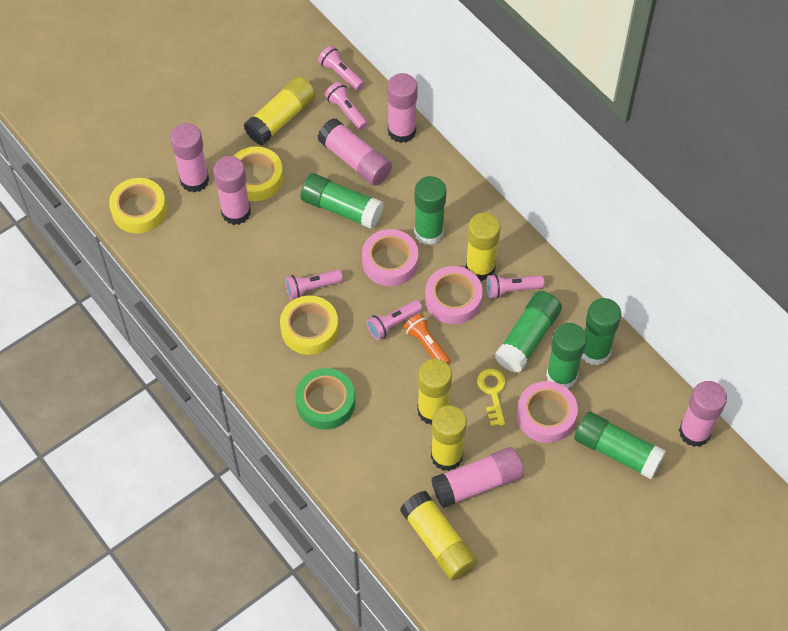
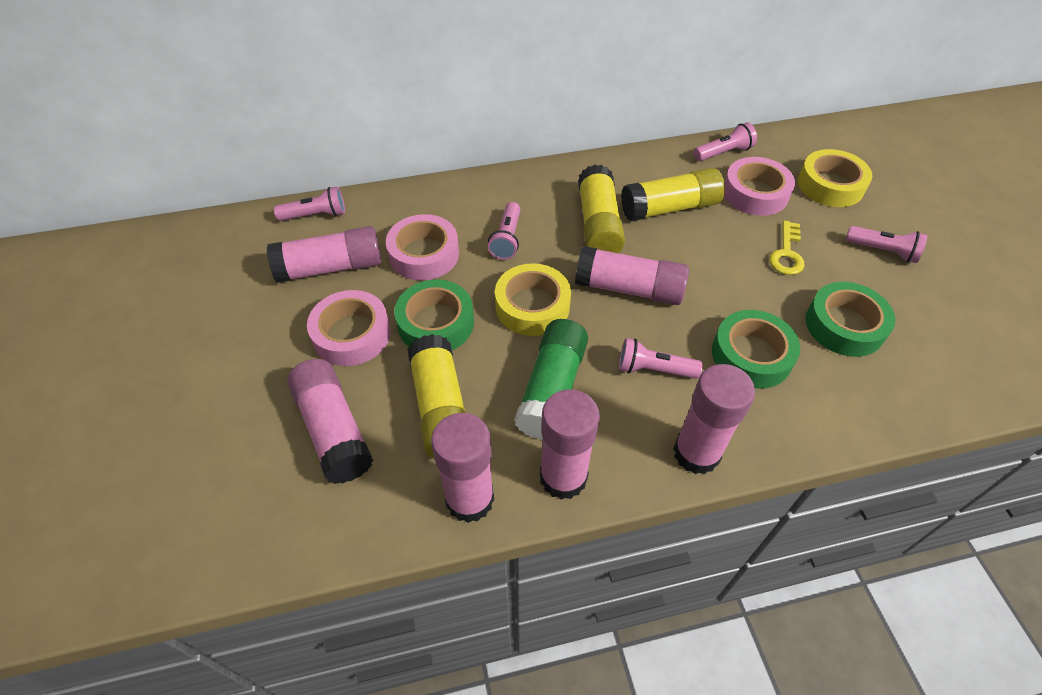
green glue stick: [300,173,384,229] [414,176,447,245] [495,291,562,373] [546,323,587,389] [574,412,666,479] [582,298,621,365] = 6 -> [514,319,588,440] = 1
green tape: [295,368,355,430] = 1 -> [394,280,474,350] [712,310,800,389] [806,282,895,357] = 3
orange flashlight: [403,314,450,364] = 1 -> none = 0
yellow glue stick: [244,76,316,145] [400,491,478,581] [417,359,452,425] [431,405,467,471] [466,213,501,281] = 5 -> [407,334,466,459] [578,165,625,253] [621,168,725,222] = 3
yellow tape: [109,178,167,233] [234,146,283,201] [280,296,338,355] = 3 -> [495,263,571,336] [798,149,872,207] = 2

